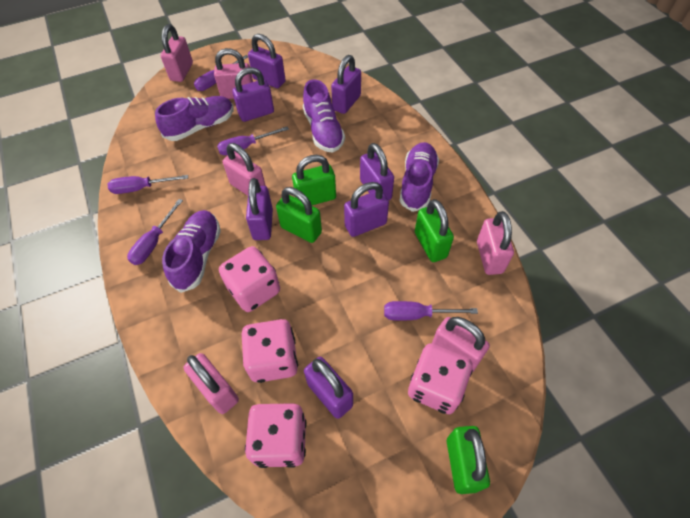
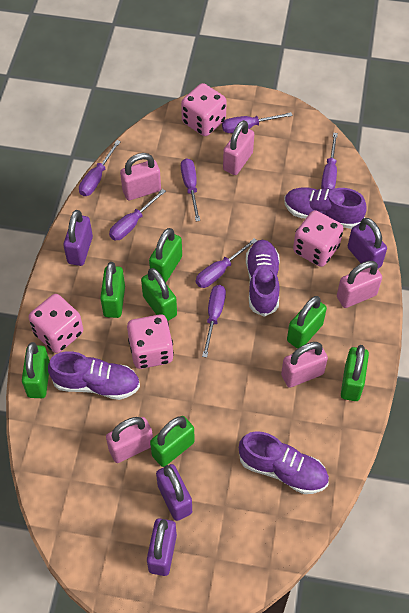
green padlock: [276,187,322,243] [292,155,336,205] [415,199,454,262] [447,426,490,494] = 4 -> [22,342,50,398] [100,262,125,318] [141,268,177,321] [149,228,182,282] [150,416,195,467] [287,296,327,349] [341,345,369,401] = 7
pink padlock: [160,24,193,82] [184,353,239,414] [214,48,253,99] [223,143,266,196] [432,317,490,373] [477,211,514,275] = 6 -> [106,417,153,463] [120,153,161,200] [223,120,254,175] [281,342,328,388] [337,261,382,308] = 5
purple padlock: [232,67,274,122] [246,178,273,240] [248,34,286,88] [304,357,353,419] [331,55,361,114] [344,182,389,237] [360,143,394,200] = 7 -> [63,210,93,266] [147,518,177,576] [156,464,192,521] [348,218,387,268] = 4
purple screwdriver: [107,175,188,194] [127,199,183,265] [194,55,248,91] [217,126,289,155] [384,301,478,321] = 5 -> [79,140,121,196] [109,189,166,240] [181,158,200,221] [196,238,257,288] [202,285,226,358] [222,112,293,133] [321,133,338,189] = 7

